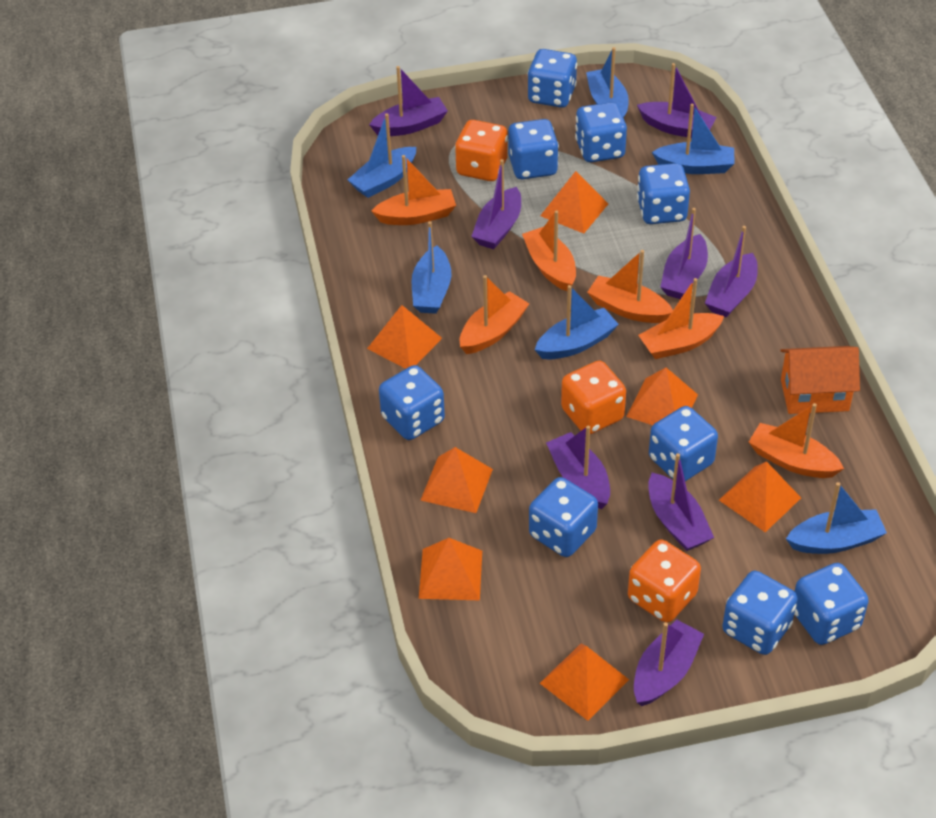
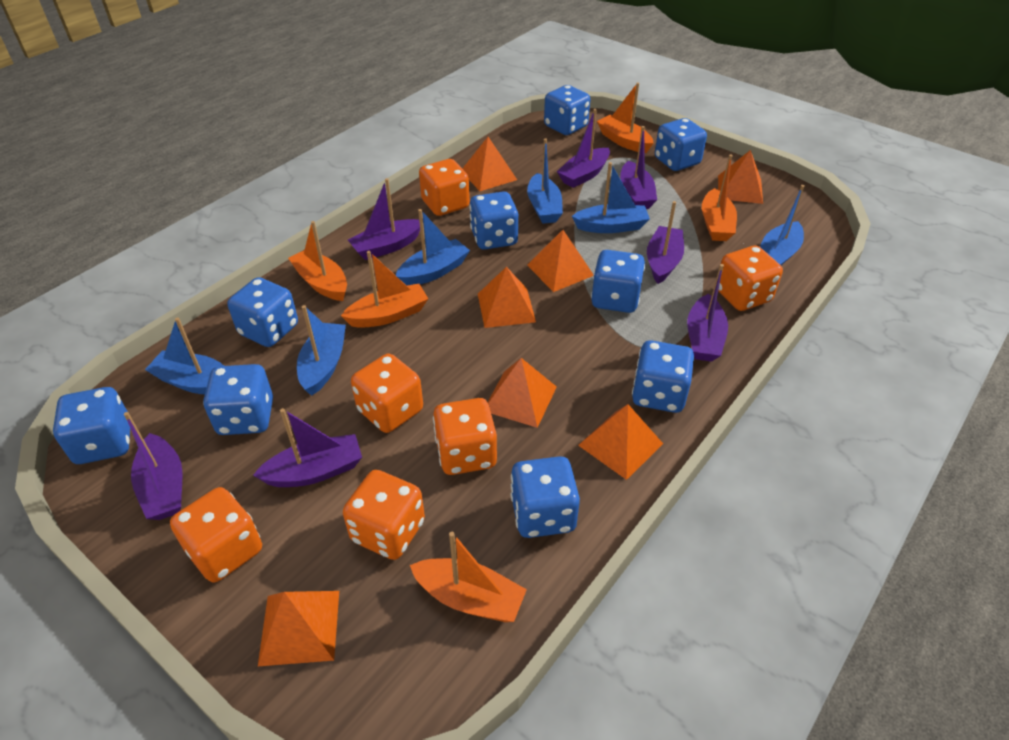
orange boat: [372,155,456,225] [460,275,529,354] [522,211,576,291] [587,250,673,323] [638,278,724,359] [749,403,844,478] = 6 -> [288,221,347,301] [341,251,428,328] [410,532,527,622] [597,83,654,153] [702,154,737,241] = 5
orange dice: [455,120,508,181] [561,361,626,434] [628,540,701,623] = 3 -> [170,487,262,583] [343,470,425,560] [351,353,423,433] [419,159,470,216] [433,398,497,475] [718,246,783,311] = 6
orange house: [780,346,860,414] = 1 -> none = 0
purple boat: [369,66,448,136] [471,159,521,249] [546,425,610,509] [634,619,704,706] [637,63,717,138] [648,453,714,551] [660,208,708,299] [705,226,758,318] = 8 -> [124,412,182,520] [253,408,362,487] [348,178,420,260] [557,109,610,188] [620,126,657,209] [647,201,684,284] [687,264,728,362] = 7

